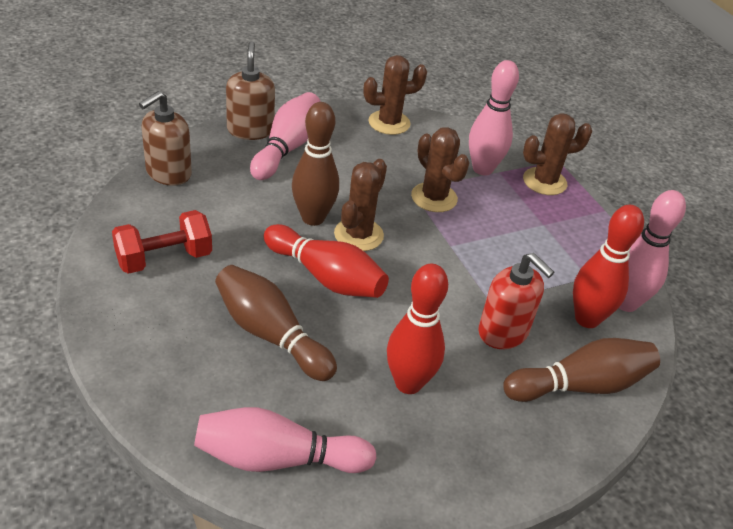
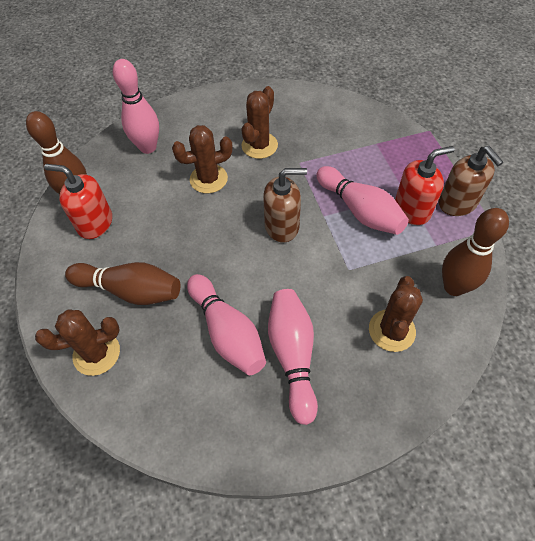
red bowling pin: [264,224,389,298] [387,264,448,394] [573,205,644,328] = 3 -> none = 0
red dumbbell: [112,210,212,274] = 1 -> none = 0
red soap dispenser: [478,253,554,349] = 1 -> [44,164,112,239] [395,146,455,225] = 2

